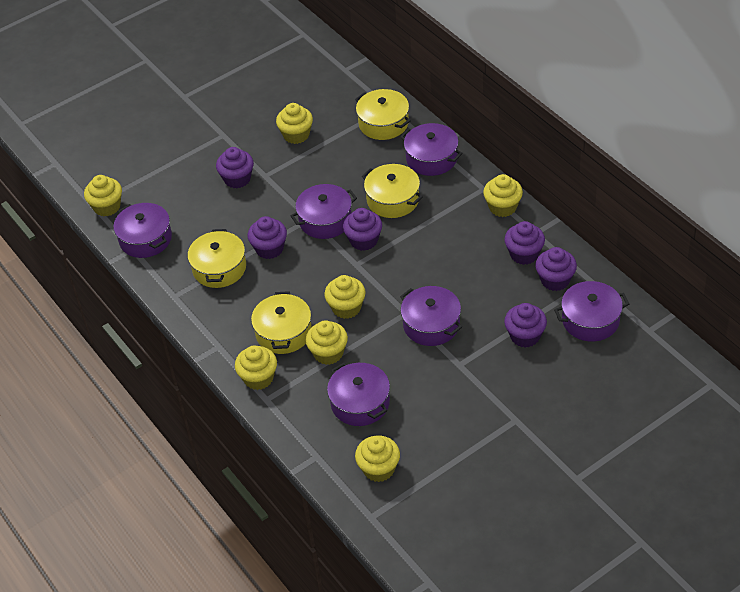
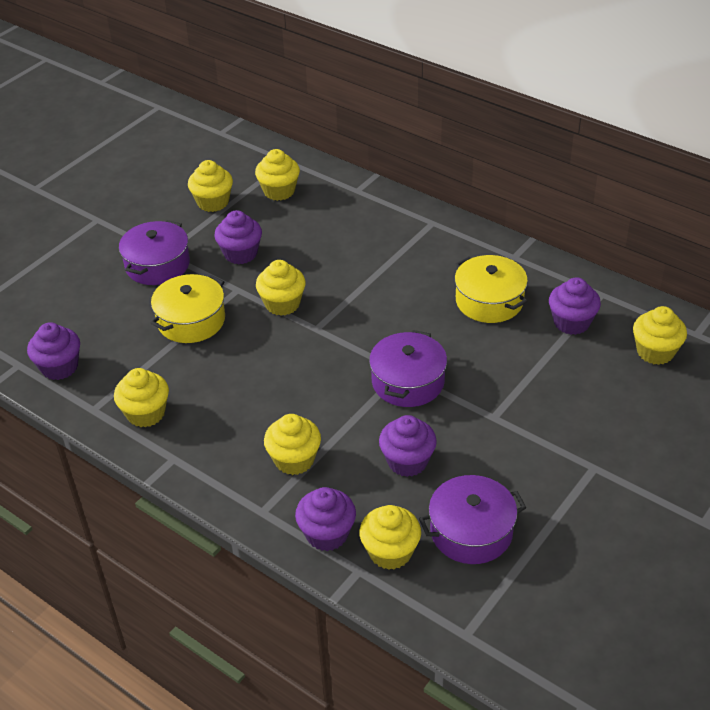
purple cupcake: [216,147,254,189] [248,216,287,259] [343,208,382,251] [504,221,545,265] [504,303,547,348] [535,247,577,291] = 6 -> [27,322,80,380] [214,210,262,264] [295,487,356,551] [379,415,437,477] [549,277,601,335] = 5
purple pot: [113,203,172,258] [290,184,357,239] [327,363,390,426] [400,123,462,176] [400,286,462,346] [554,281,629,341] = 6 -> [119,220,190,285] [369,330,447,407] [419,475,526,564] = 3
yellow pot: [188,229,246,288] [251,291,312,354] [355,89,411,140] [362,164,423,218] = 4 -> [151,274,225,343] [455,255,528,323] = 2

